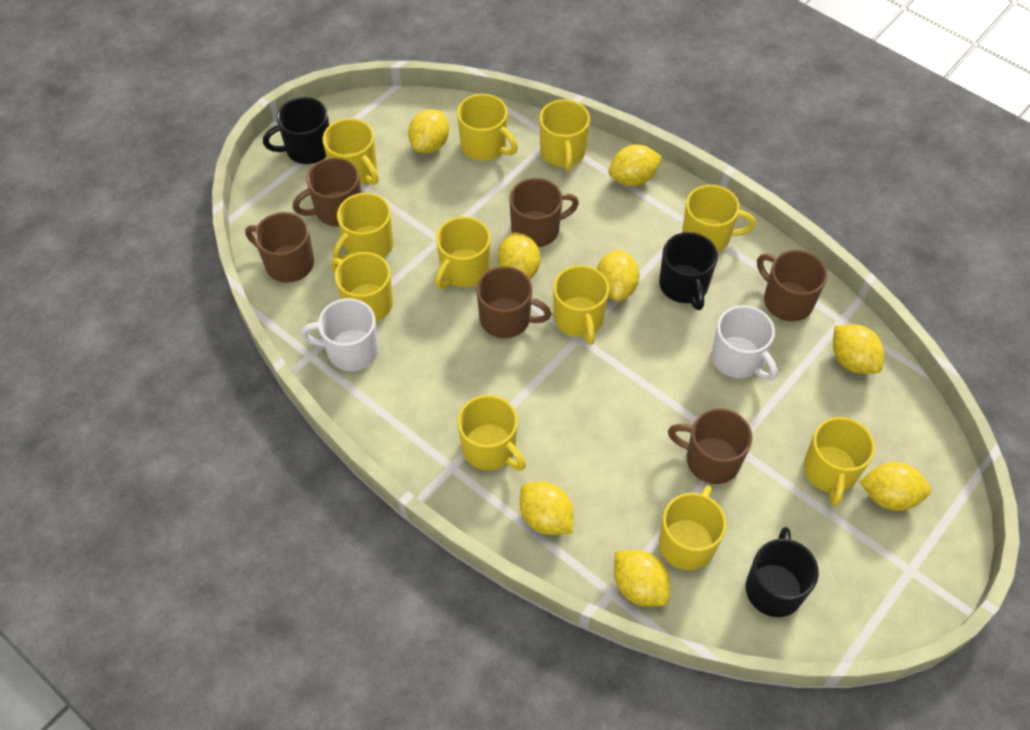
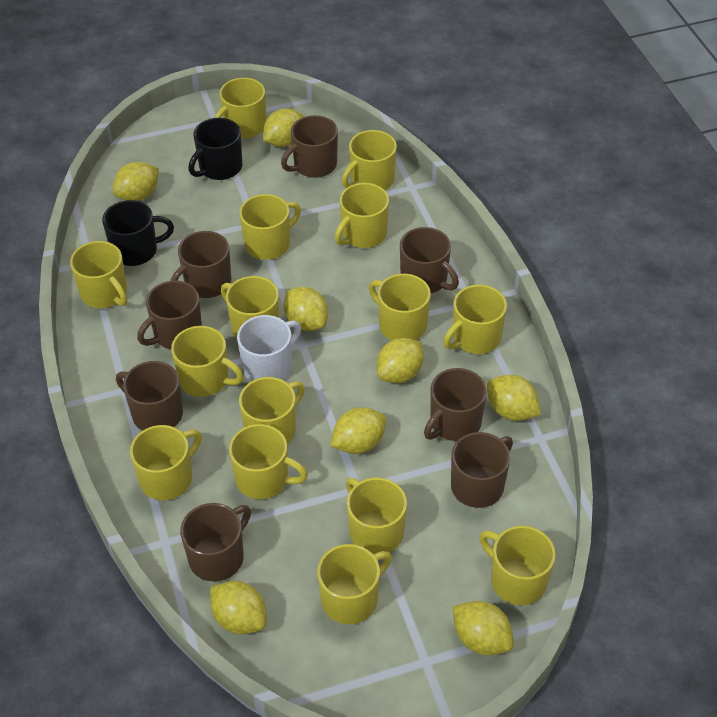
black mug: [263,97,329,164] [659,232,718,310] [746,527,819,617] = 3 -> [102,200,174,266] [188,118,242,180] = 2
brown mug: [245,212,314,283] [293,158,361,227] [476,266,551,338] [510,178,579,247] [668,408,752,484] [757,250,828,321] = 6 -> [116,361,183,431] [137,280,202,349] [170,231,231,298] [180,503,251,582] [281,115,338,178] [400,227,459,293] [424,368,487,441] [451,432,513,508] = 8
white mug: [301,298,379,371] [712,305,777,380] = 2 -> [237,315,301,381] = 1
yellow mug: [323,118,379,185] [331,252,393,322] [333,193,393,260] [435,217,490,289] [457,94,518,161] [458,395,526,471] [539,99,590,171] [553,265,609,345] [659,485,726,570] [682,185,756,253] [803,417,875,506] = 11 -> [70,241,127,308] [130,425,202,500] [171,326,244,397] [214,78,266,138] [221,276,279,339] [229,424,308,499] [239,194,301,260] [239,377,304,444] [317,544,392,624] [335,183,389,248] [342,130,397,190] [346,477,407,555] [369,274,431,340] [443,285,507,354] [479,526,556,605] = 15

